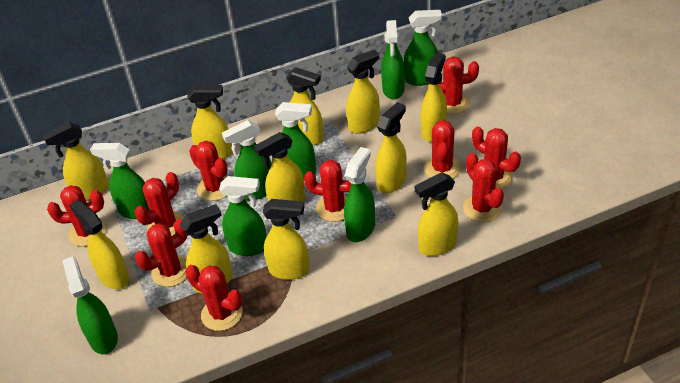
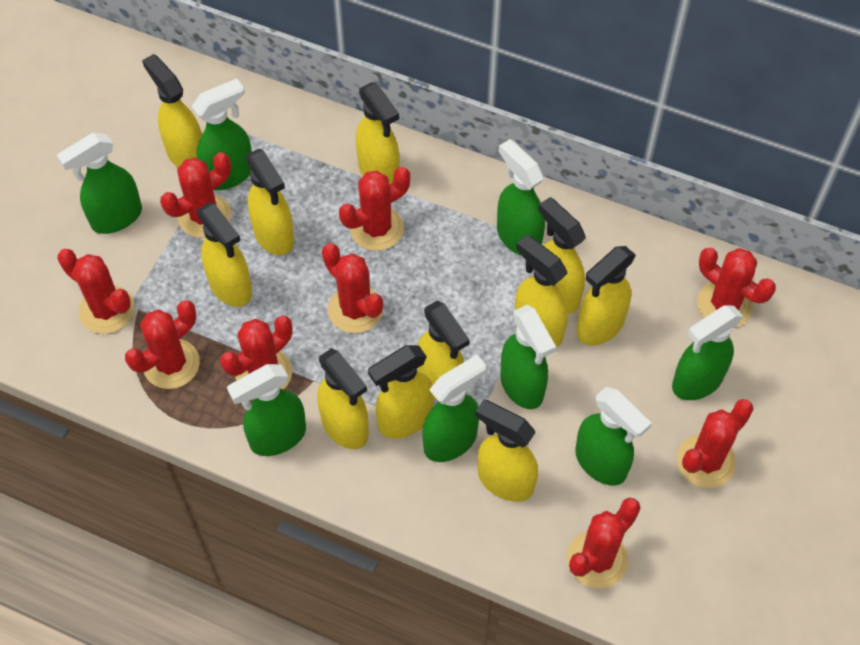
red cactus: [47,185,106,246] [134,172,184,236] [135,219,187,287] [186,265,243,331] [189,141,228,201] [304,160,351,222] [424,120,461,179] [428,56,479,114] [463,153,504,222] [472,127,521,189] = 10 -> [57,249,135,334] [125,300,200,389] [160,152,231,238] [220,316,293,389] [322,243,383,333] [339,167,410,251] [567,498,641,589] [677,399,754,488] [697,247,776,327] = 9

